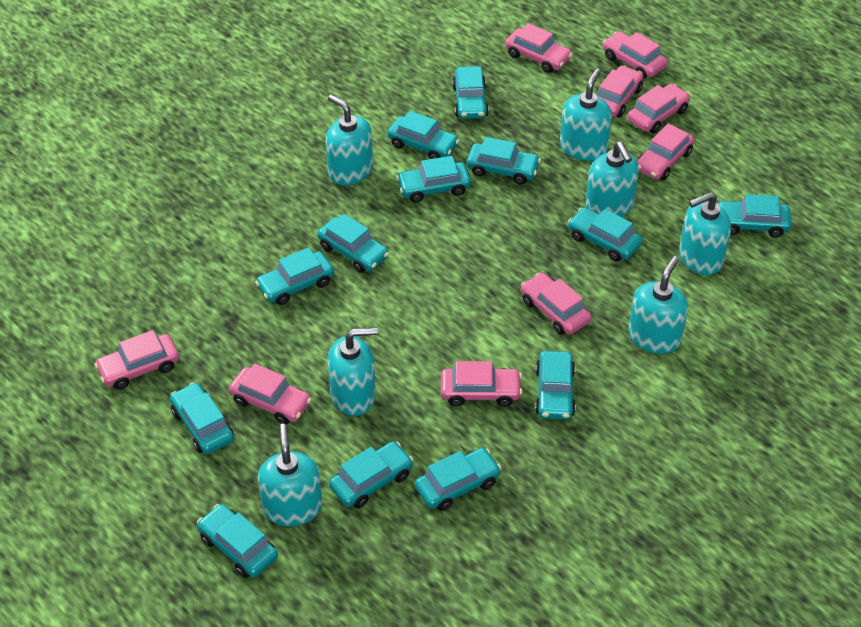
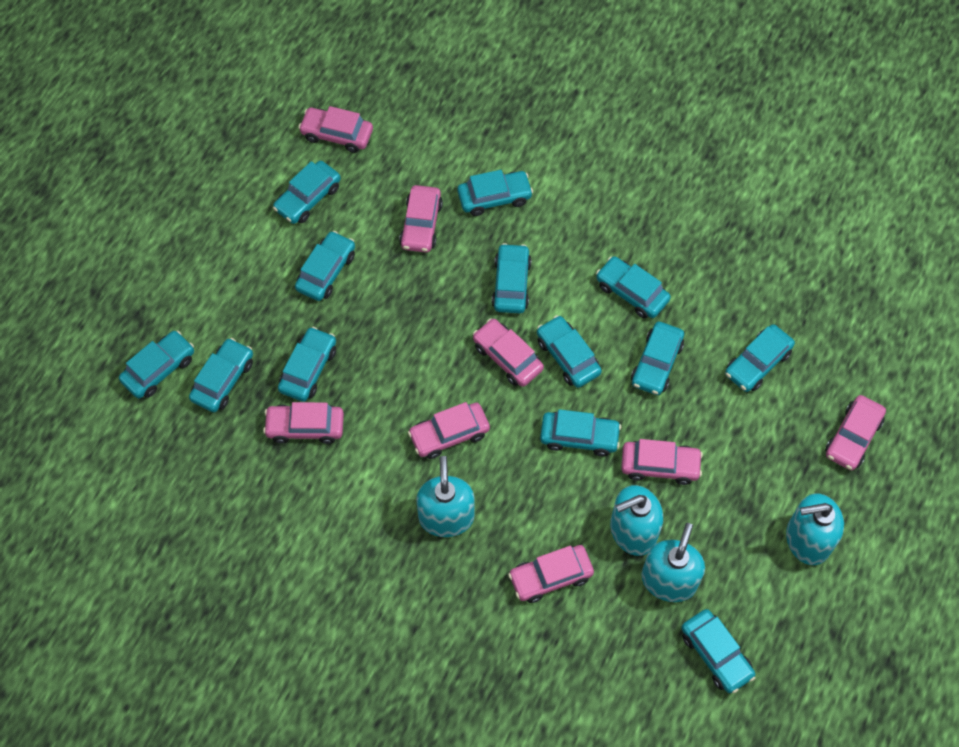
pink car: [95,330,179,390] [229,363,312,425] [441,361,522,407] [505,23,572,73] [521,273,592,335] [596,66,644,117] [603,31,668,79] [627,84,690,133] [637,123,694,180] = 9 -> [263,402,344,444] [298,106,373,153] [399,185,443,253] [408,402,490,459] [473,318,544,387] [508,545,594,603] [621,439,703,485] [825,395,886,470] = 8
turquoise soap dispenser: [258,424,322,527] [326,95,373,185] [328,327,378,416] [560,68,612,161] [585,142,639,217] [628,256,688,354] [679,192,731,275] = 7 -> [416,456,475,537] [610,485,663,556] [641,523,705,602] [786,493,844,565] = 4

